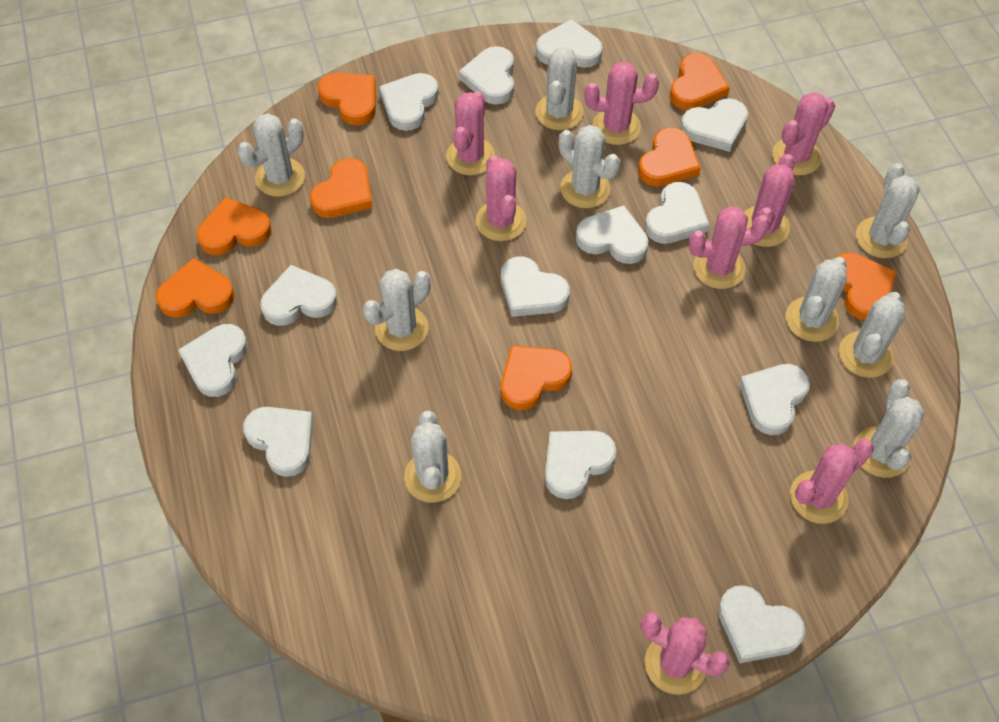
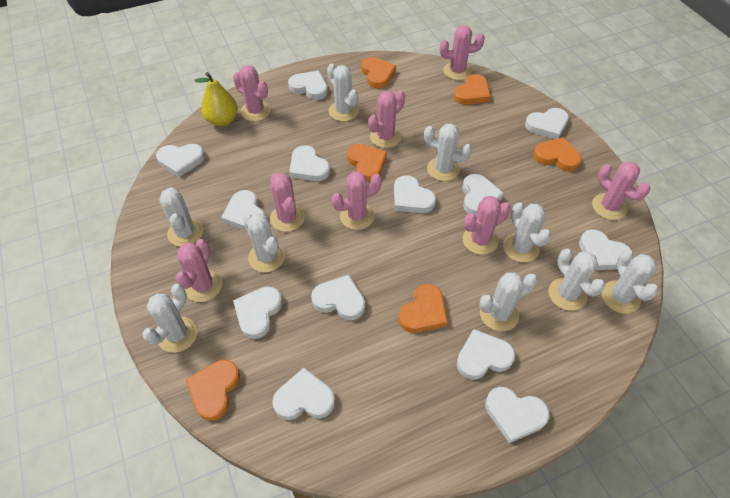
orange heart: [156,258,235,318] [197,197,271,255] [310,158,372,218] [318,73,376,125] [501,345,572,410] [638,127,701,187] [670,53,730,110] [835,252,897,320] = 8 -> [185,360,240,421] [347,144,387,182] [361,57,396,88] [399,284,448,333] [453,74,491,105] [533,137,582,172] = 6
yellow pear: none = 0 -> [194,72,238,126] = 1

